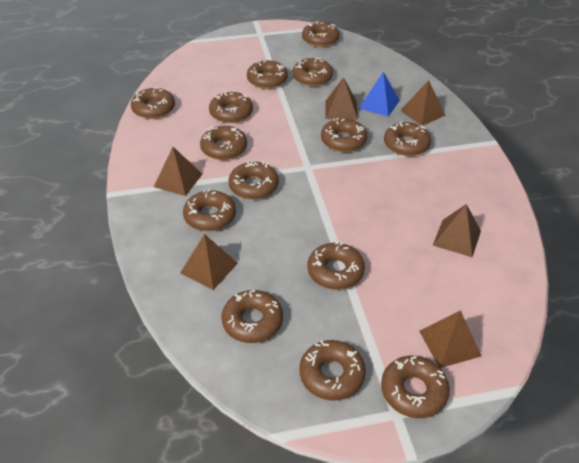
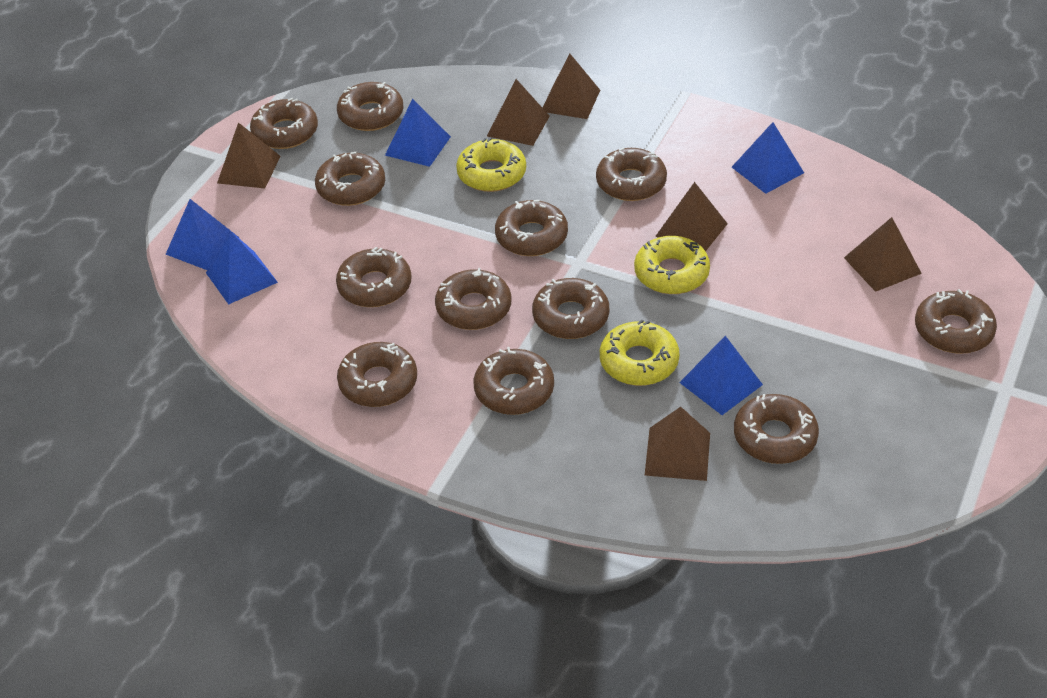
blue pyramid: [359,72,400,117] = 1 -> [166,199,239,270] [206,231,278,304] [385,99,451,167] [679,336,763,415] [732,122,804,194] = 5
brown donut: [131,87,175,119] [183,189,236,231] [200,126,247,160] [209,92,253,123] [221,290,283,343] [229,161,279,200] [247,60,288,89] [292,57,333,86] [299,340,366,401] [302,21,340,47] [307,242,365,290] [321,118,367,152] [381,356,450,418] [384,122,431,156] = 14 -> [250,98,318,149] [315,152,385,206] [336,247,411,307] [337,82,404,131] [337,342,417,407] [435,268,511,330] [474,347,554,415] [495,199,568,256] [532,278,609,339] [596,147,667,201] [734,394,819,464] [915,289,997,354] = 12
yellow donut: none = 0 -> [456,138,526,192] [600,320,679,386] [634,236,710,294] = 3

